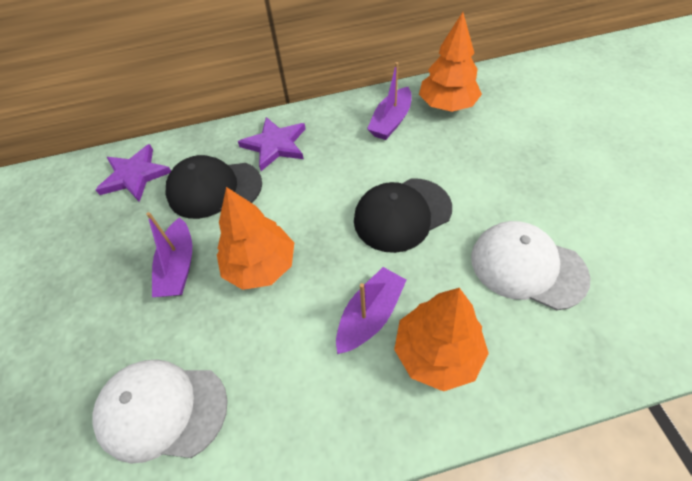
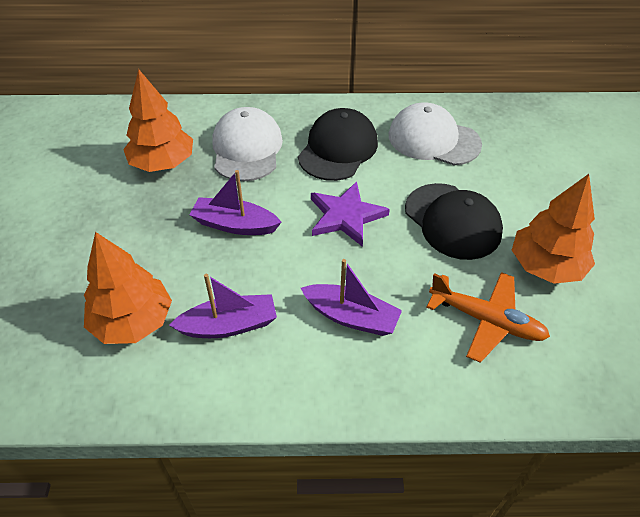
orange plane: none = 0 -> [426,272,550,363] = 1
purple star: [96,144,171,202] [238,117,305,171] = 2 -> [311,182,390,247] = 1

